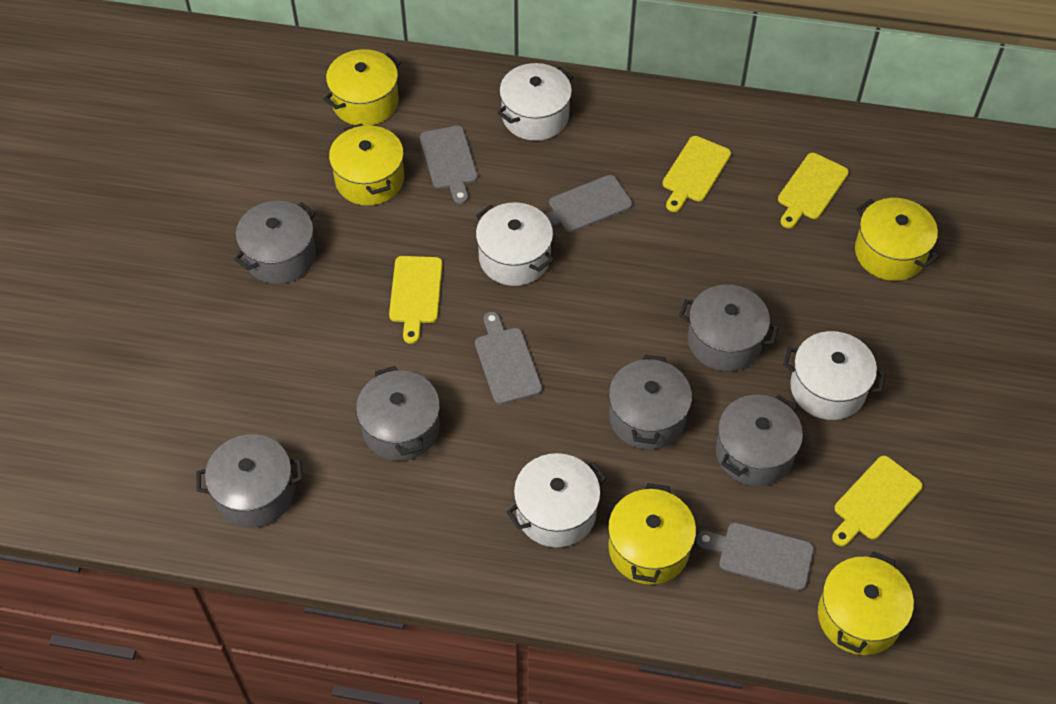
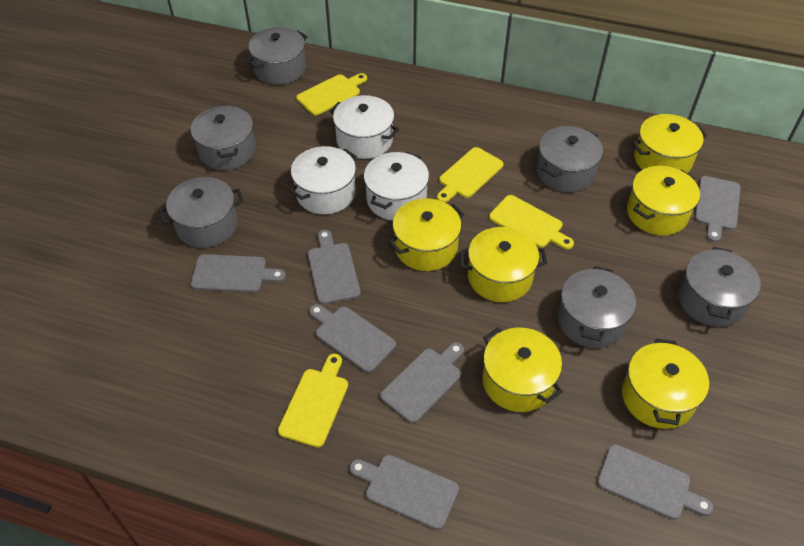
grey cutting board: [420,125,478,204] [475,312,542,404] [545,175,632,232] [696,522,814,591] = 4 -> [191,254,286,293] [308,230,361,304] [309,304,396,373] [350,455,459,530] [380,342,464,423] [597,444,713,520] [694,176,741,242] = 7
white pot: [476,203,554,286] [497,63,573,141] [507,453,607,547] [783,331,886,420] = 4 -> [290,146,357,214] [329,95,399,159] [364,152,429,220] = 3
yellow pot: [324,49,401,126] [329,123,404,206] [608,483,696,585] [818,551,914,655] [855,198,939,281] = 5 -> [388,198,464,271] [459,227,547,302] [482,328,563,412] [622,338,709,429] [627,166,700,236] [632,114,707,173] = 6

